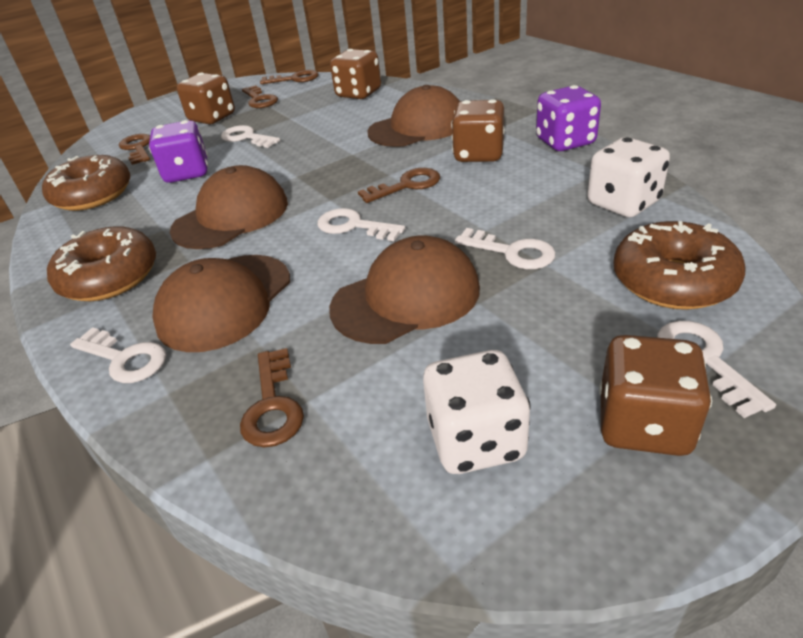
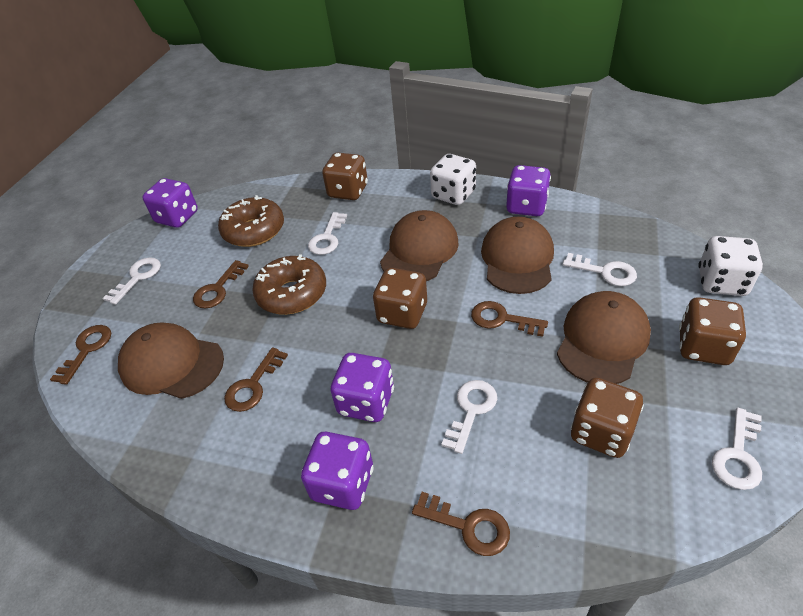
brown donut: [42,155,130,211] [47,226,156,301] [613,221,746,310] = 3 -> [218,195,284,247] [252,254,326,315] = 2
purple dice: [149,120,208,183] [536,85,601,151] = 2 -> [142,178,198,228] [301,432,374,510] [330,353,394,422] [506,165,551,216] = 4

